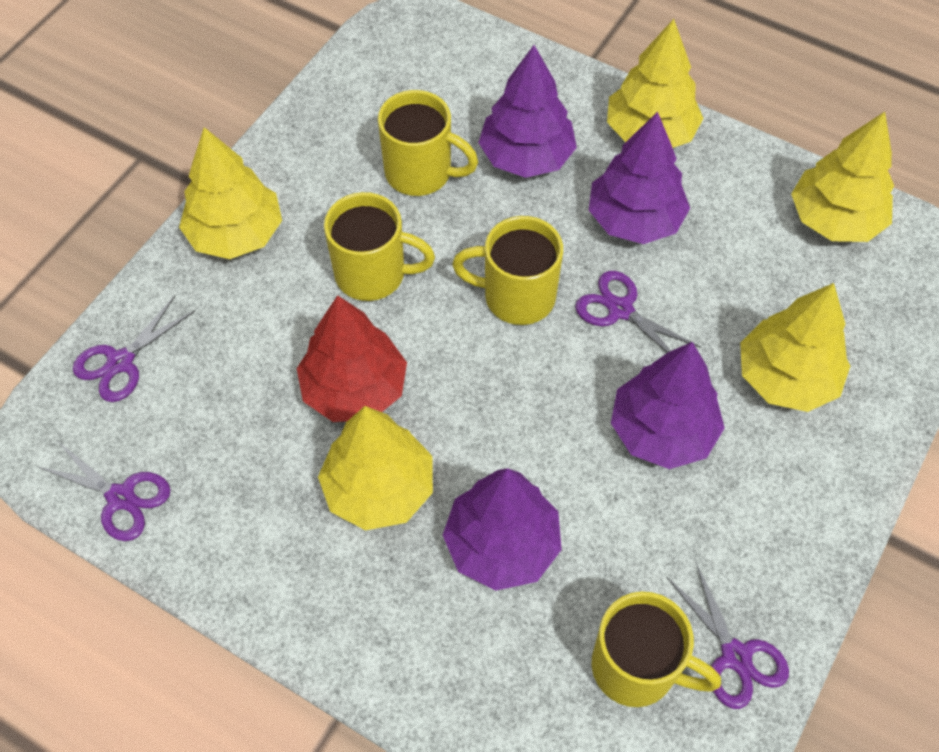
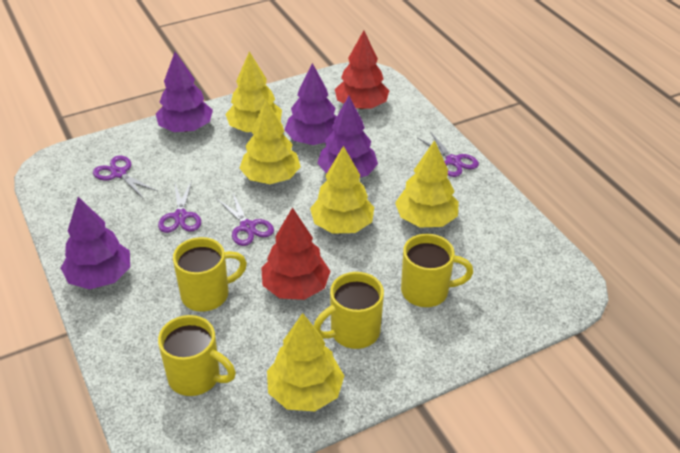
red tree: [297,295,407,422] = 1 -> [261,207,331,300] [335,30,389,109] = 2

